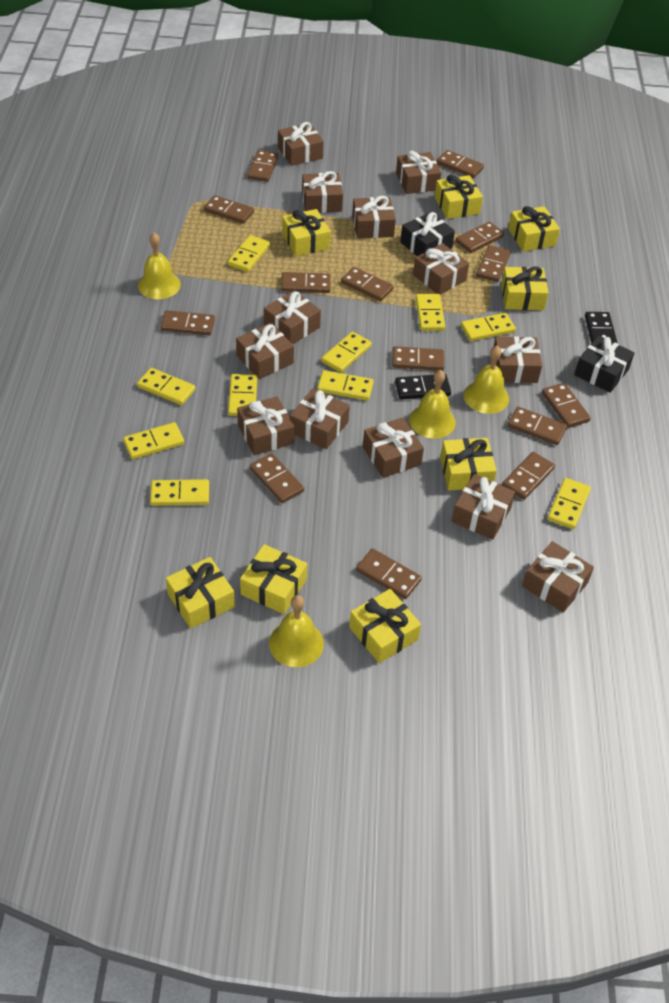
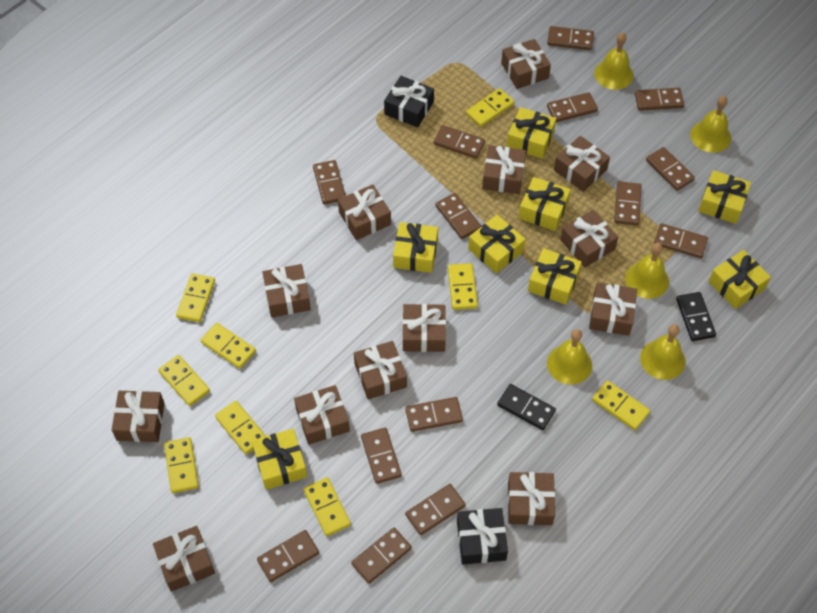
yellow bell: [138,233,181,299] [269,595,324,667] [409,370,456,439] [464,346,509,414] = 4 -> [547,329,592,385] [594,33,634,90] [625,243,669,299] [640,324,685,380] [690,96,731,153] = 5
yellow domino: [123,422,184,459] [137,368,196,405] [150,479,209,506] [228,235,270,272] [228,374,257,416] [317,370,374,401] [321,331,372,373] [416,294,445,331] [461,313,516,341] [547,478,591,529] = 10 -> [158,355,210,406] [164,437,199,493] [176,273,215,322] [201,323,256,369] [215,401,266,454] [304,477,351,536] [448,263,478,310] [466,88,515,127] [592,381,650,430] = 9

